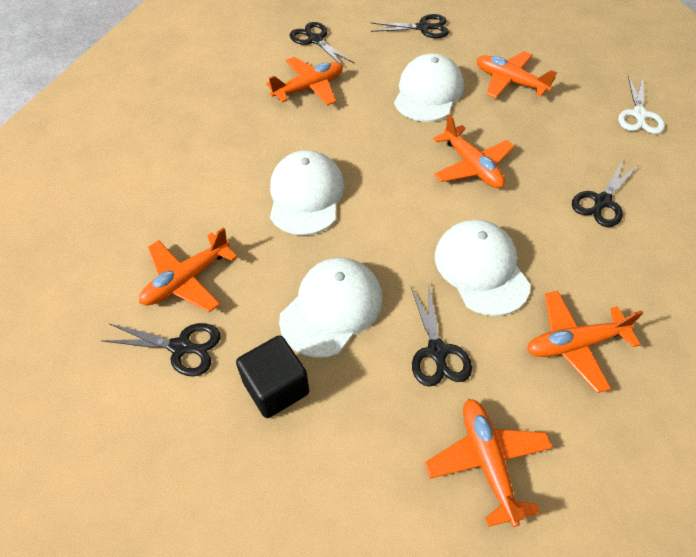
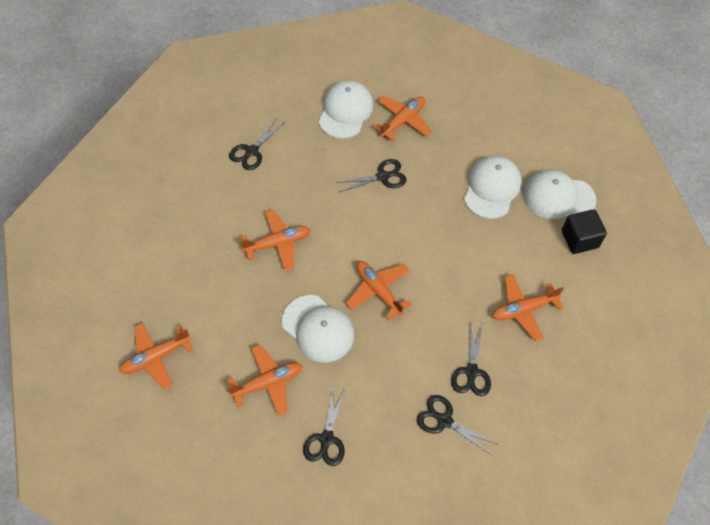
white scissors: [618,76,665,134] = 1 -> none = 0

